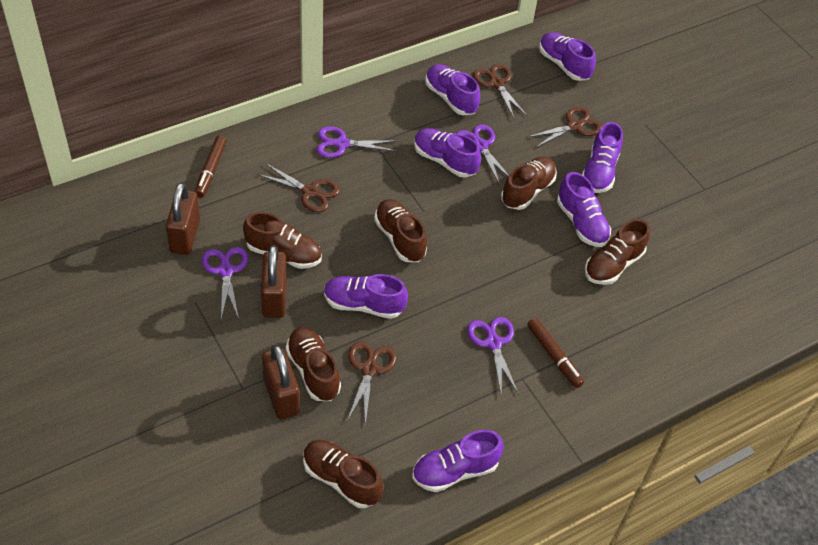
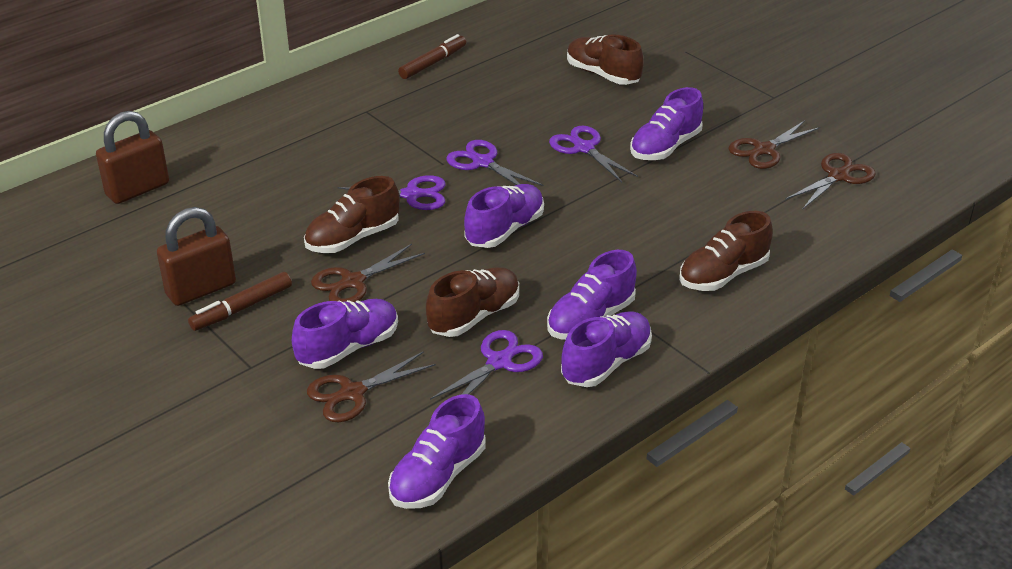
brown padlock: [166,182,200,255] [261,245,287,318] [262,344,300,420] = 3 -> [96,111,169,204] [157,207,236,306] = 2
brown shoe: [243,212,322,269] [286,327,341,401] [303,440,383,508] [374,199,427,262] [501,157,557,210] [585,219,650,285] = 6 -> [304,176,399,253] [426,267,519,337] [567,34,644,85] [679,211,773,291] = 4
purple shoe: [324,274,408,319] [412,430,504,492] [414,128,481,178] [425,64,480,115] [539,32,596,81] [557,172,611,247] [582,122,623,193] = 7 -> [292,299,398,369] [388,394,486,509] [464,184,544,248] [547,250,637,340] [561,311,652,387] [630,87,703,160] = 6

